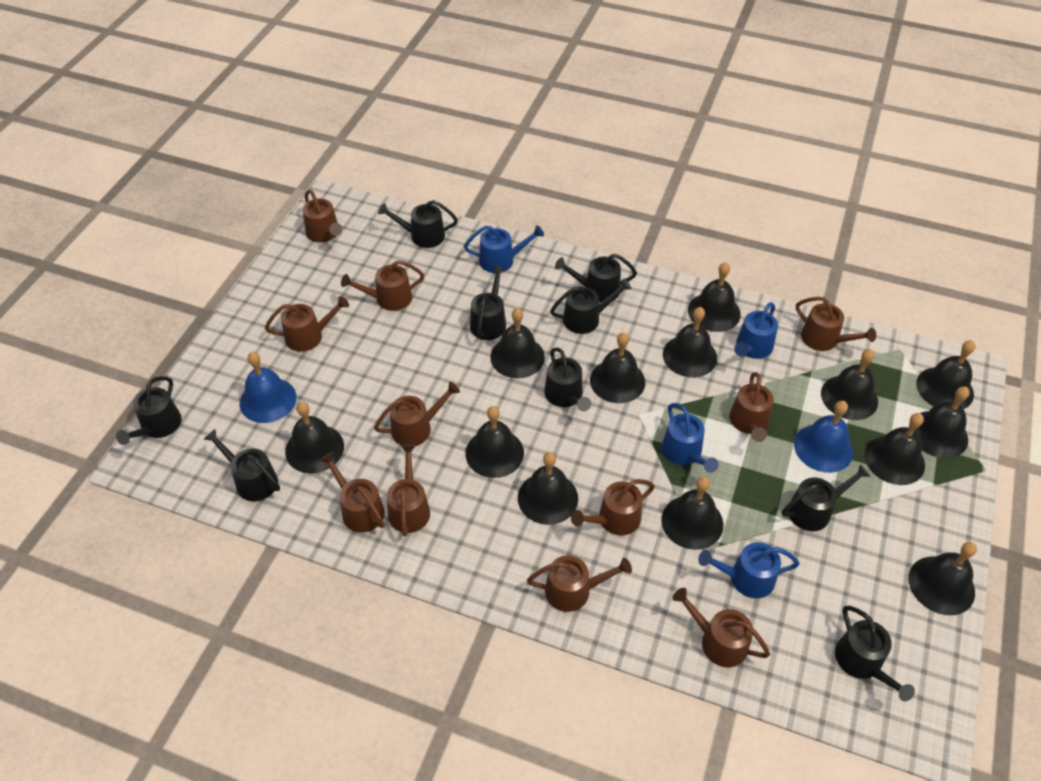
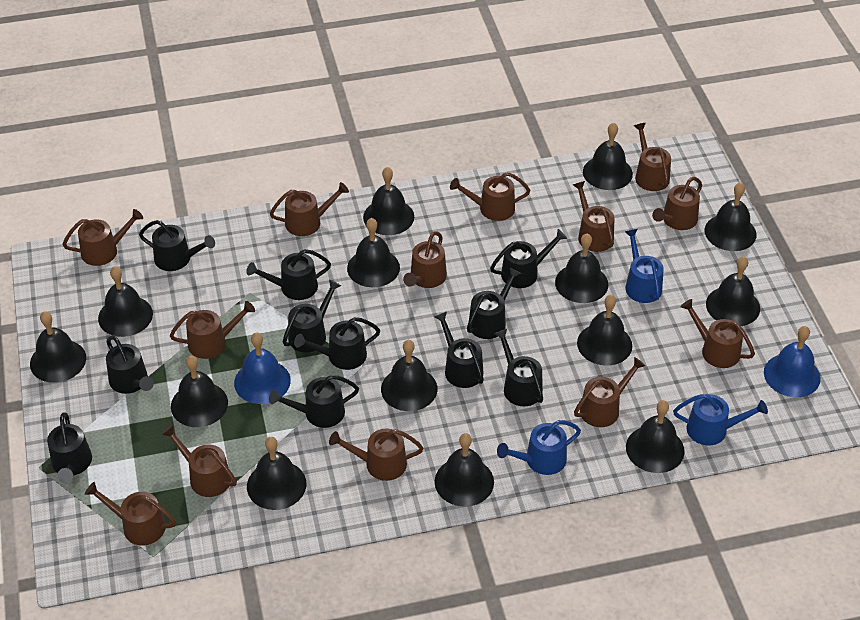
black bell: [285,401,344,474] [465,406,524,478] [490,308,545,378] [518,452,578,525] [590,332,645,403] [661,477,723,550] [663,307,717,377] [688,262,741,332] [821,349,878,420] [865,413,925,485] [909,542,977,615] [915,387,970,458] [916,340,976,409] = 13 -> [30,311,86,383] [98,266,153,337] [171,355,228,427] [247,437,306,510] [347,218,400,287] [363,167,414,235] [381,340,438,411] [435,433,494,507] [555,233,608,303] [577,295,632,366] [583,123,633,190] [626,400,685,473] [705,182,757,251] [706,256,760,326] = 14
black watering can: [116,376,182,445] [204,429,280,501] [378,200,458,248] [470,266,506,340] [544,347,591,411] [550,278,632,334] [555,254,637,302] [782,464,871,531] [835,606,915,701] = 9 -> [47,412,92,483] [106,336,154,394] [139,220,215,271] [246,249,331,300] [269,375,359,428] [283,280,341,352] [294,317,380,370] [434,312,484,388] [467,267,521,339] [490,229,567,288] [494,329,543,406] = 11
blue watering can: [464,225,544,273] [662,403,718,473] [698,542,800,598] [734,302,778,359] = 4 -> [497,420,581,475] [625,229,664,303] [673,394,768,445] = 3
brown watering can: [265,296,349,352] [302,189,342,242] [319,452,385,533] [341,260,424,311] [374,382,460,446] [387,444,430,537] [527,555,632,612] [571,479,655,535] [672,588,770,667] [729,372,773,442] [796,297,876,351] = 11 -> [63,209,143,266] [85,482,176,545] [161,425,237,497] [170,301,255,359] [270,182,349,236] [329,428,423,481] [403,231,447,288] [450,172,530,221] [573,181,614,252] [574,357,646,427] [634,123,671,191] [652,177,702,230] [680,299,755,368] = 13

